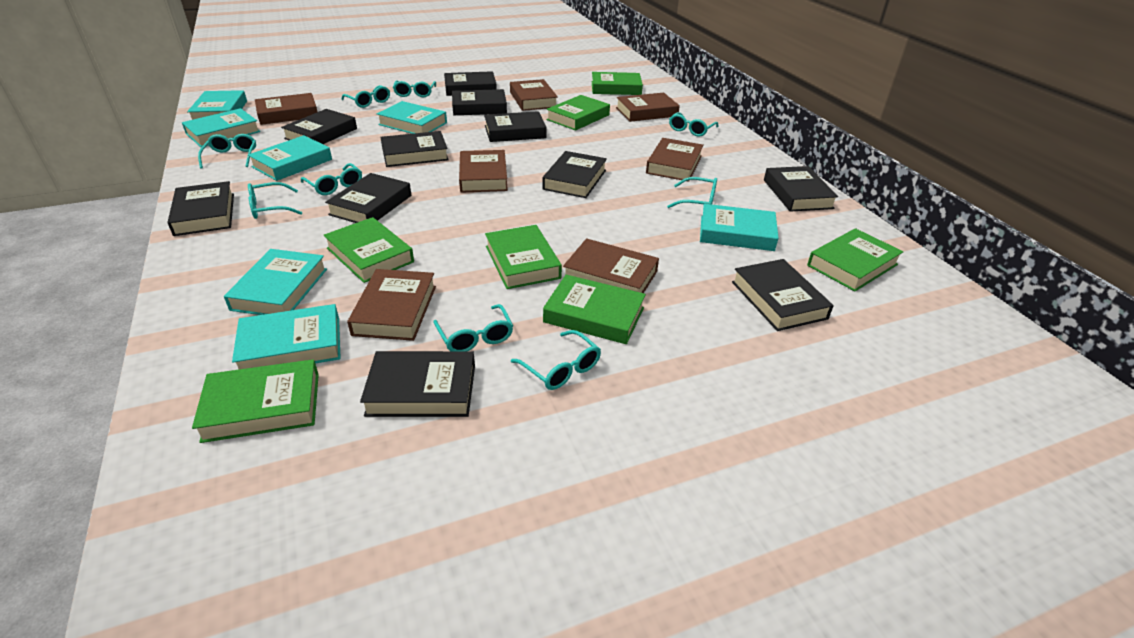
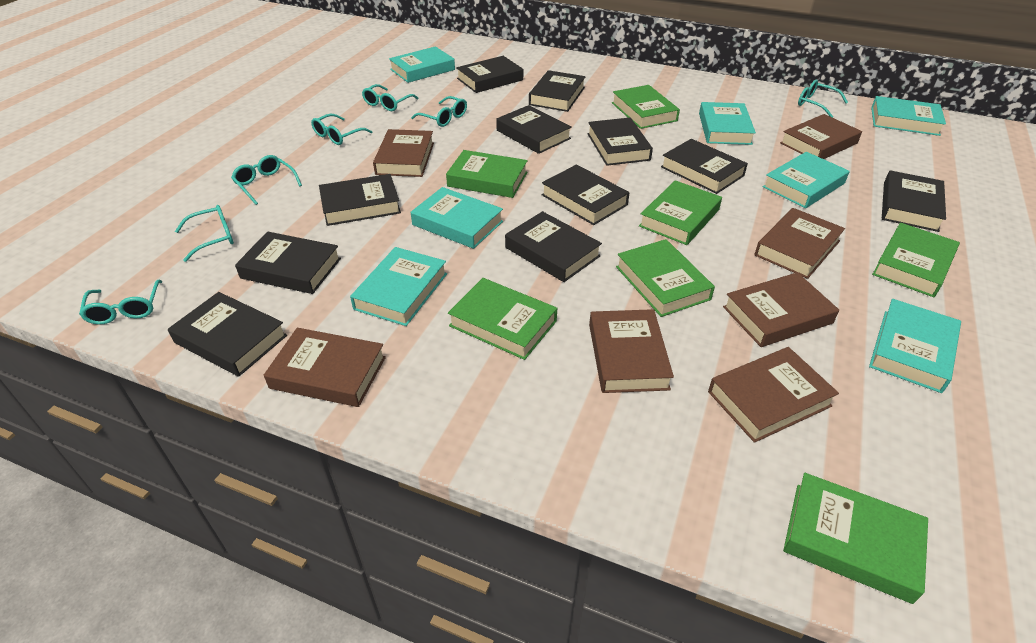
turquoise glasses: [198,134,256,168] [248,182,302,219] [301,163,362,195] [341,85,390,108] [393,80,436,97] [433,304,513,351] [511,330,601,390] [667,177,717,208] [669,112,718,137] = 9 -> [79,279,162,324] [175,205,234,262] [231,155,302,205] [311,114,372,145] [362,84,419,111] [411,96,467,127] [798,80,848,118] = 7

